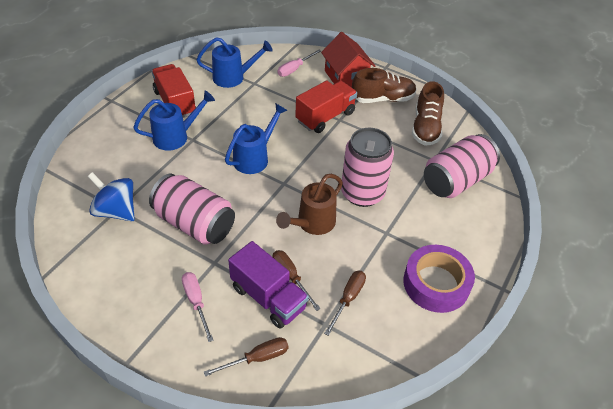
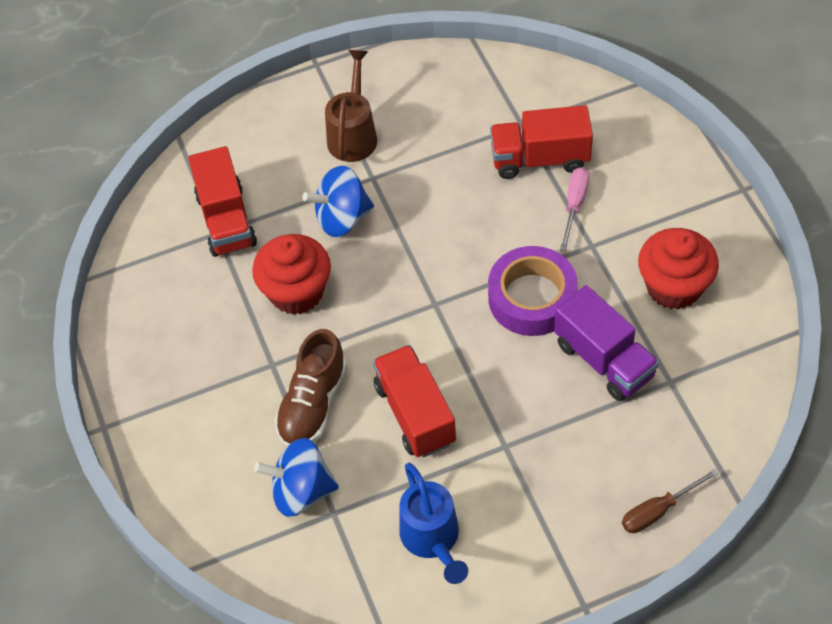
blue spinning top: [88,172,135,221] = 1 -> [254,438,339,517] [302,166,374,237] = 2
blue watering can: [133,91,215,151] [196,37,273,88] [225,103,288,174] = 3 -> [399,463,468,584] = 1
brown screwdriver: [204,337,288,377] [272,250,321,311] [324,271,366,336] = 3 -> [622,469,719,533] = 1
brown shoe: [352,68,417,103] [412,81,444,146] = 2 -> [275,329,347,447] = 1
pink can: [149,174,235,245] [341,128,394,207] [424,134,500,198] = 3 -> none = 0
pink screwdriver: [182,272,214,342] [278,50,321,77] = 2 -> [560,167,589,251] = 1
red cupcake: none = 0 -> [252,234,331,315] [638,228,719,310] = 2
red house: [321,32,375,87] = 1 -> none = 0
red truck: [152,64,196,118] [295,81,357,133] = 2 -> [188,146,257,257] [373,345,456,458] [490,105,593,179] = 3

